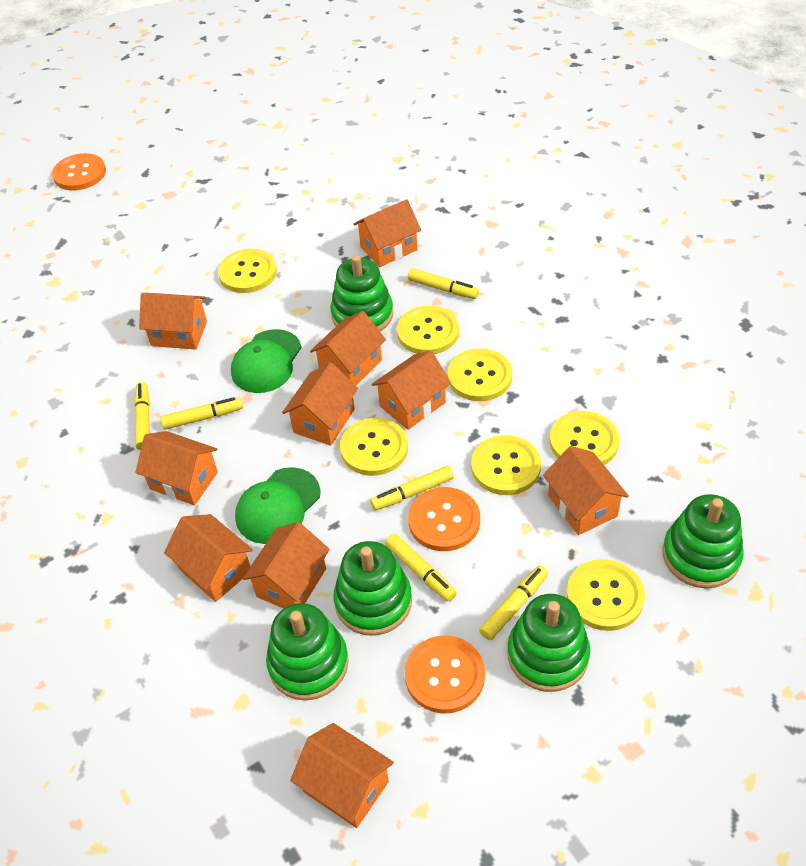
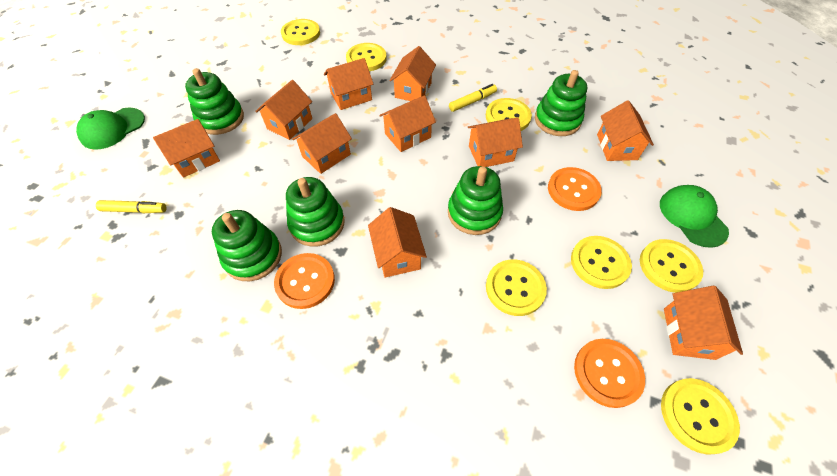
yellow marker: [134,382,150,450] [160,397,243,430] [370,466,454,510] [385,534,457,602] [408,268,479,299] [479,566,548,640] = 6 -> [96,200,167,213] [449,84,497,112] = 2

